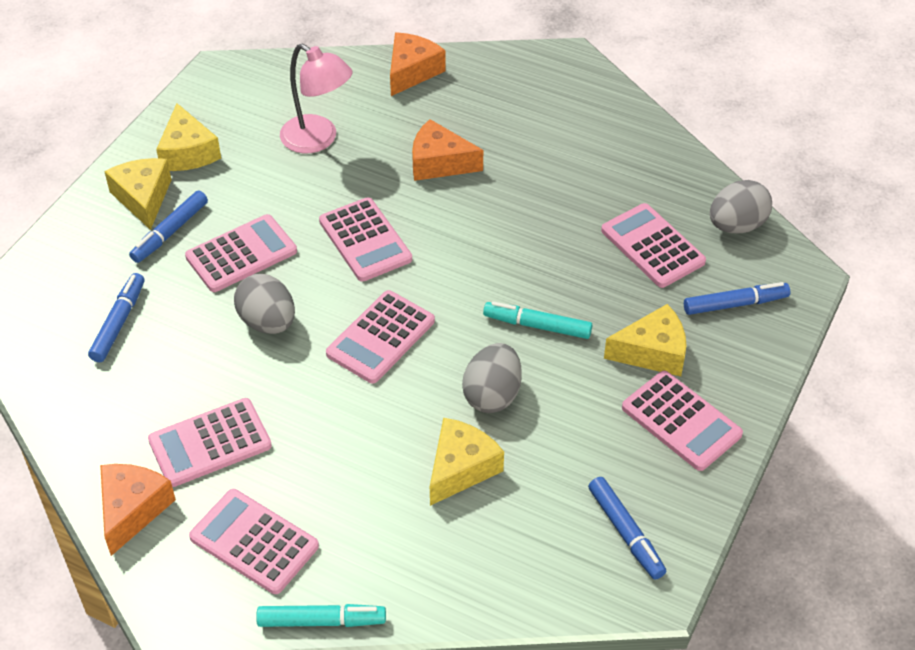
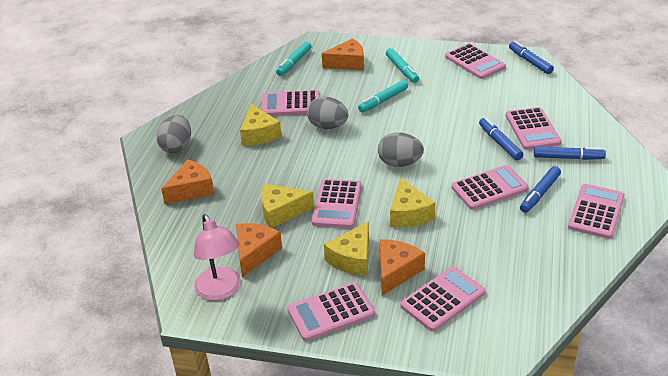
orange cheese: [100,464,176,556] [390,32,446,96] [412,119,483,181] = 3 -> [161,159,215,204] [236,223,282,277] [322,38,364,71] [380,239,425,295] = 4
pink calculator: [148,398,272,487] [185,214,297,292] [189,489,319,594] [319,197,412,281] [326,290,435,384] [601,203,706,288] [622,371,743,471] = 7 -> [261,90,320,116] [287,282,375,341] [312,179,362,228] [401,267,485,332] [445,43,506,79] [451,165,529,210] [506,107,561,150] [568,184,625,239] = 8
turquoise marker: [256,604,386,627] [483,301,592,339] = 2 -> [276,42,311,76] [358,80,408,112] [386,48,419,83] = 3

